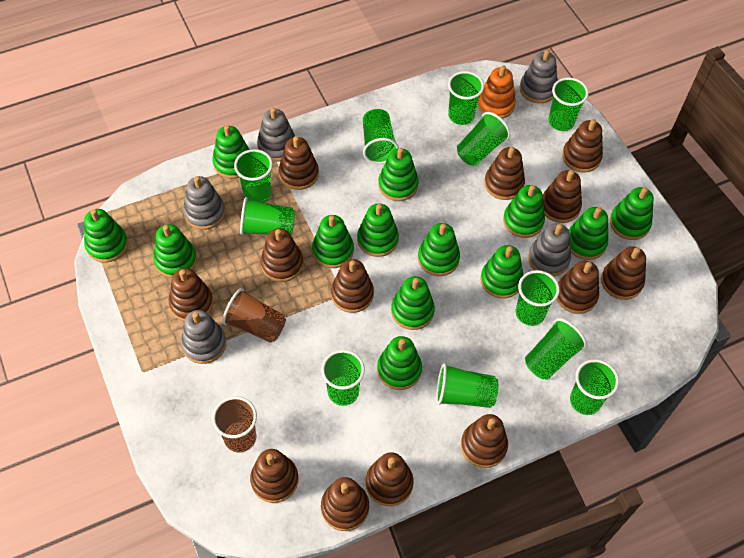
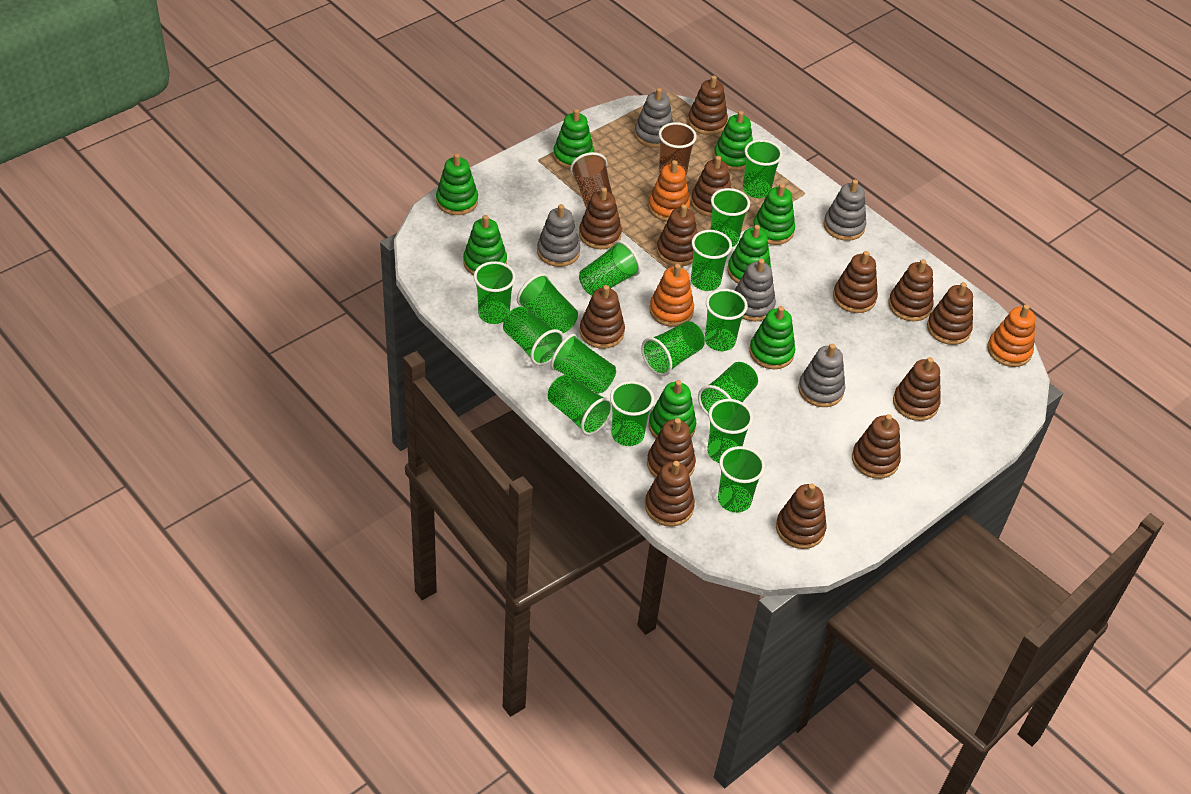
green cup: [234,149,273,203] [240,197,295,235] [321,350,365,406] [363,109,399,164] [436,363,498,408] [448,71,484,125] [457,112,510,166] [516,270,560,326] [525,318,587,380] [548,77,589,131] [570,359,619,415] = 11 -> [473,261,516,324] [503,306,564,366] [517,273,578,333] [548,375,612,435] [550,334,616,394] [579,241,641,296] [610,381,654,446] [641,321,705,376] [691,230,732,291] [698,362,758,416] [705,289,748,351] [707,399,753,463] [710,188,750,247] [718,446,765,513] [743,139,783,198] = 15
green stacking toy: [84,209,128,263] [153,224,197,278] [212,125,250,179] [312,215,354,268] [357,204,399,257] [377,336,422,390] [378,148,419,201] [391,276,435,330] [418,223,460,276] [480,245,523,298] [503,185,545,238] [569,207,608,260] [610,187,654,240] = 13 -> [436,153,478,215] [463,215,507,275] [553,109,594,169] [648,380,696,438] [714,111,753,171] [727,225,771,283] [749,306,795,369] [752,183,795,245] = 8
orange stacking toy: [478,65,516,119] = 1 -> [648,160,690,221] [649,264,694,327] [987,304,1036,367] = 3

